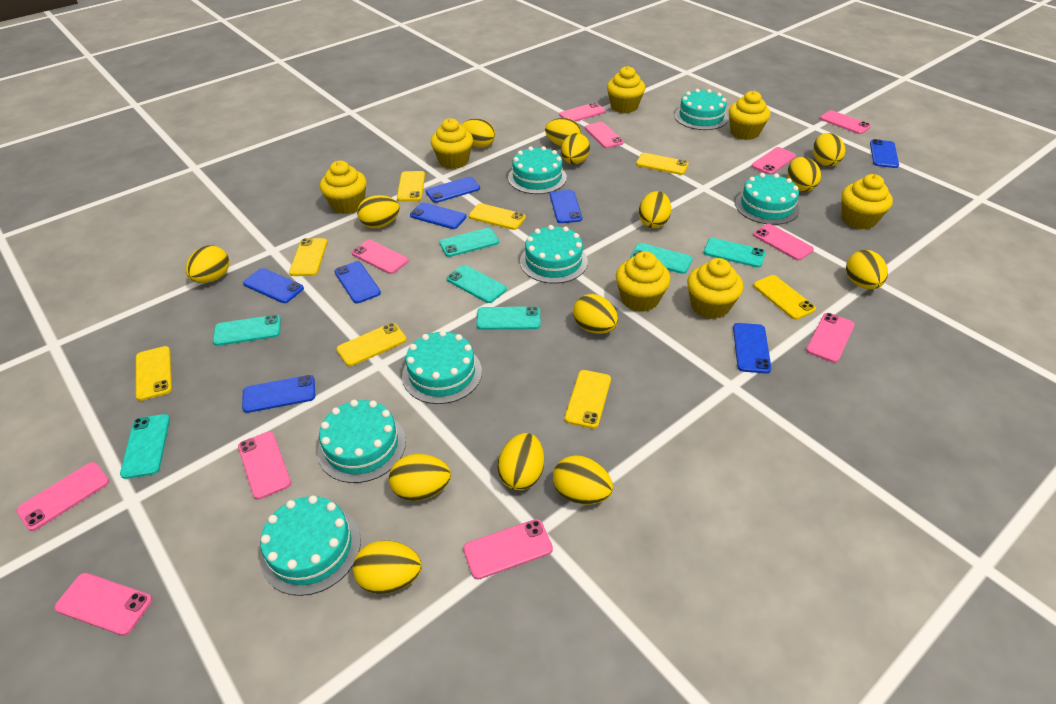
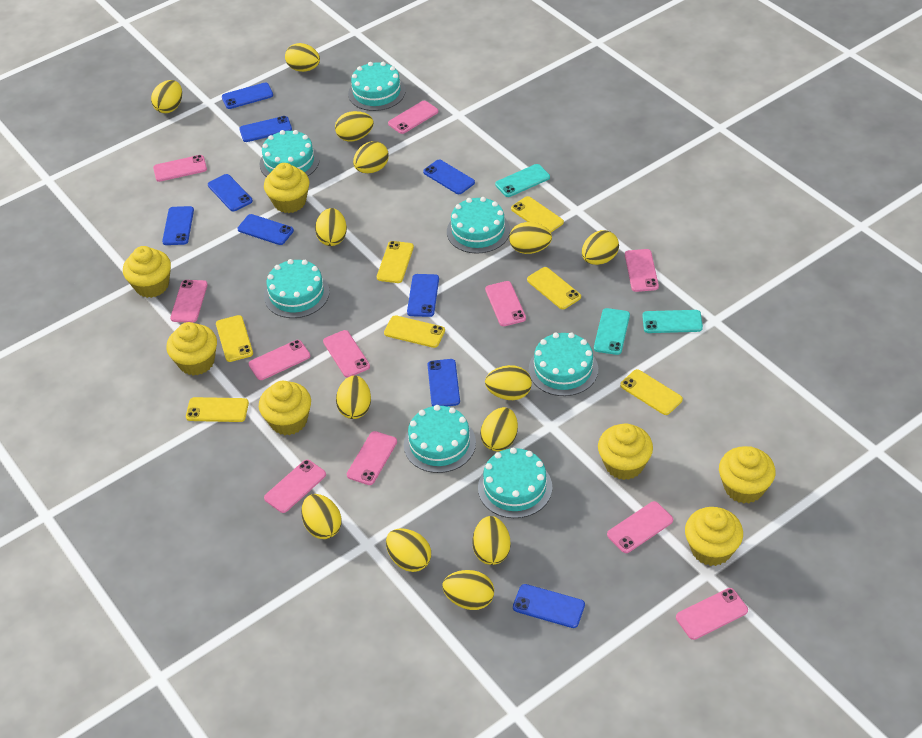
blue phone: [242,375,315,413] [243,268,304,303] [334,261,381,303] [410,202,466,229] [426,177,480,203] [550,190,582,223] [733,323,771,373] [870,139,899,168] = 8 -> [162,206,194,245] [208,174,253,211] [222,83,273,109] [238,214,294,245] [239,116,292,142] [407,274,439,317] [423,160,475,194] [427,359,460,406] [513,584,585,628] = 9
turquoise phone: [120,414,170,479] [213,315,281,346] [439,228,499,257] [447,265,507,303] [476,307,540,330] [630,243,693,274] [704,238,766,268] = 7 -> [495,164,550,197] [594,308,630,355] [642,310,703,333] = 3
yellow phone: [136,346,172,401] [289,238,327,276] [336,323,407,366] [397,171,425,202] [469,203,526,230] [565,370,611,429] [636,153,689,175] [753,275,816,320] = 8 -> [186,397,249,422] [216,315,253,362] [377,241,414,283] [384,315,445,348] [511,196,564,232] [527,267,581,309] [620,369,683,415] = 7

